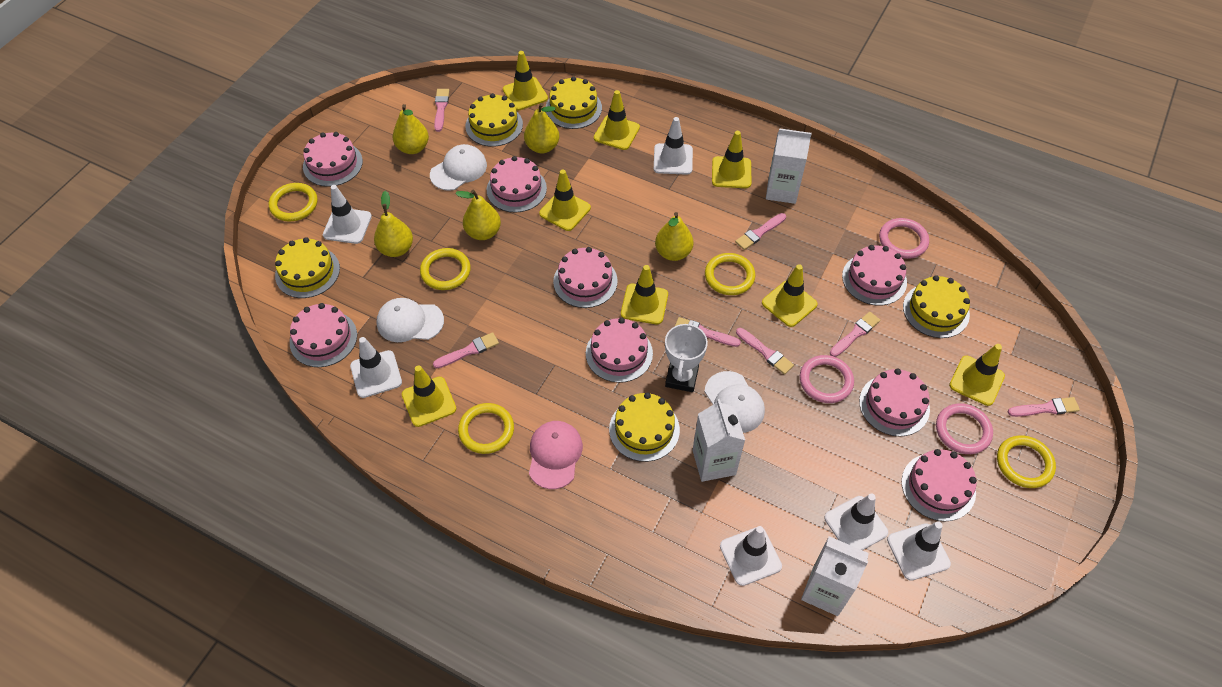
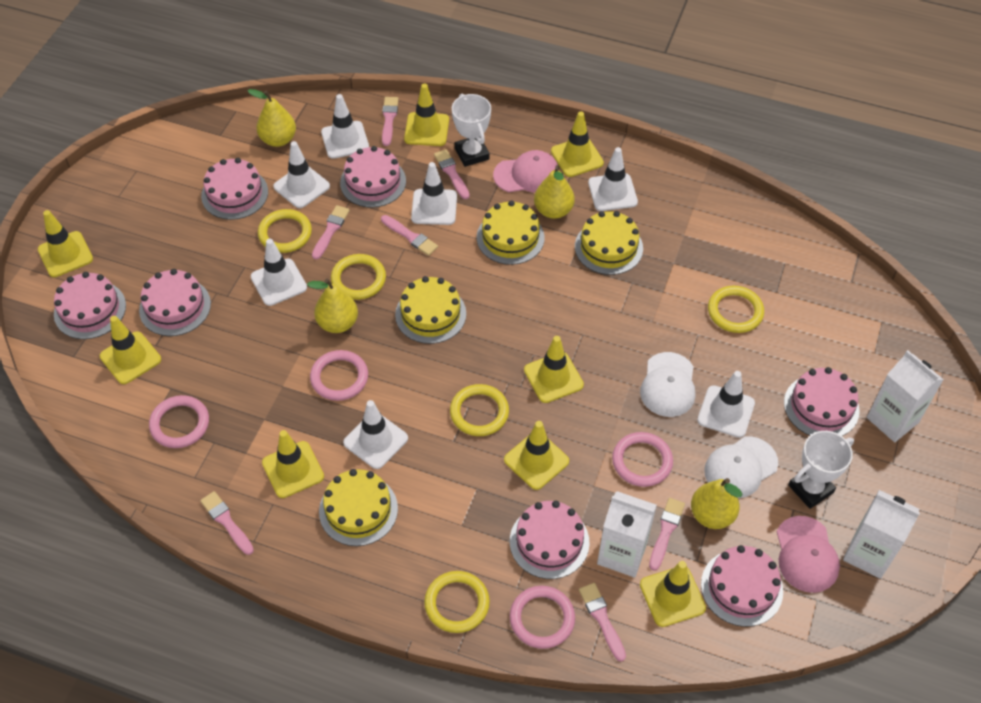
pink cake: [290,303,357,367] [303,132,363,187] [487,156,547,213] [553,247,618,308] [586,318,653,383] [842,245,907,306] [859,368,930,437] [902,449,977,521] = 8 -> [54,272,126,339] [139,269,211,336] [201,158,268,220] [340,146,406,207] [510,501,590,579] [701,545,783,627] [784,367,860,436] = 7
pink cap: [529,421,583,489] = 1 -> [493,150,560,193] [777,516,840,593] = 2
pink ring: [800,355,854,403] [879,218,929,259] [936,403,993,454] = 3 -> [149,395,209,448] [310,350,368,401] [510,586,575,649] [612,432,673,487] = 4
white cap: [376,298,444,342] [430,144,487,191] [704,371,765,433] = 3 -> [640,352,695,417] [704,436,778,499] = 2
white traffic cone: [323,185,372,244] [350,337,402,398] [654,117,693,175] [720,526,782,586] [824,493,888,550] [887,521,951,581] = 6 -> [251,239,307,306] [273,141,330,208] [321,94,369,159] [343,400,408,469] [411,162,457,225] [588,147,638,211] [697,371,755,438] = 7
white trophy: [665,320,708,392] = 1 -> [452,94,491,167] [788,431,854,509] = 2
yellow cake: [275,237,340,298] [465,93,523,147] [546,76,602,129] [609,392,680,462] [903,275,970,338] = 5 -> [319,469,398,546] [395,276,466,344] [477,200,545,265] [575,211,643,275] = 4
yellow pear: [374,191,413,257] [393,104,429,154] [455,190,501,240] [524,103,559,153] [655,212,694,261] = 5 -> [248,89,296,147] [307,279,358,333] [534,165,575,219] [691,478,742,529] = 4

